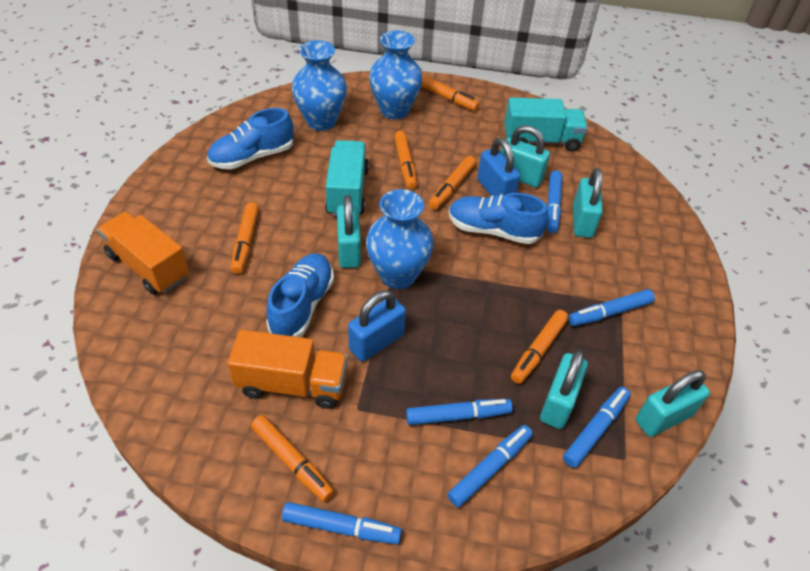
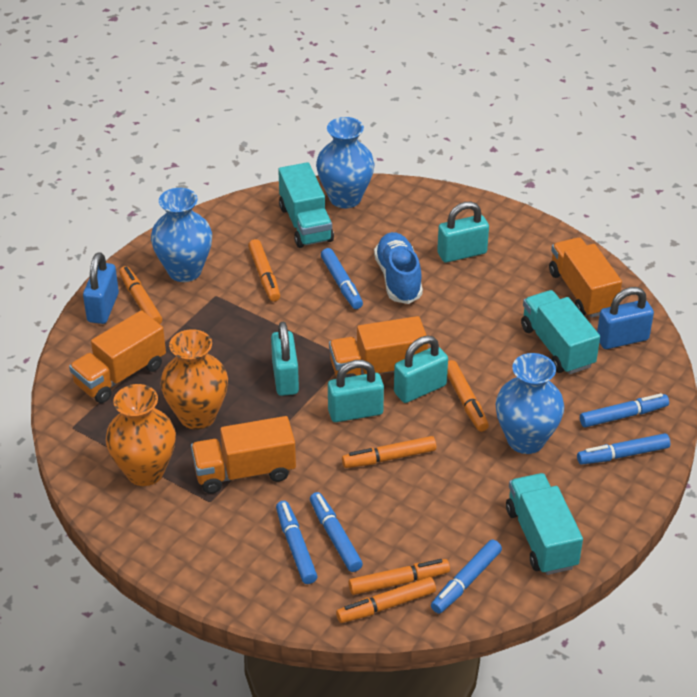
blue shoe: [207,108,294,169] [266,253,334,337] [449,193,548,244] = 3 -> [374,232,423,304] = 1
orange truck: [97,212,189,295] [228,330,348,409] = 2 -> [69,310,166,403] [191,416,296,494] [329,316,428,377] [549,237,622,318] = 4
orange vase: none = 0 -> [105,384,176,486] [160,329,228,430] = 2
turquoise padlock: [337,195,361,268] [501,125,550,187] [540,350,588,429] [573,168,603,238] [636,370,710,437] = 5 -> [271,322,299,396] [328,360,384,422] [394,336,448,403] [437,202,489,263] = 4
turquoise truck: [325,140,369,216] [504,97,588,152] = 2 -> [278,162,334,248] [506,473,583,575] [521,290,600,374] = 3

